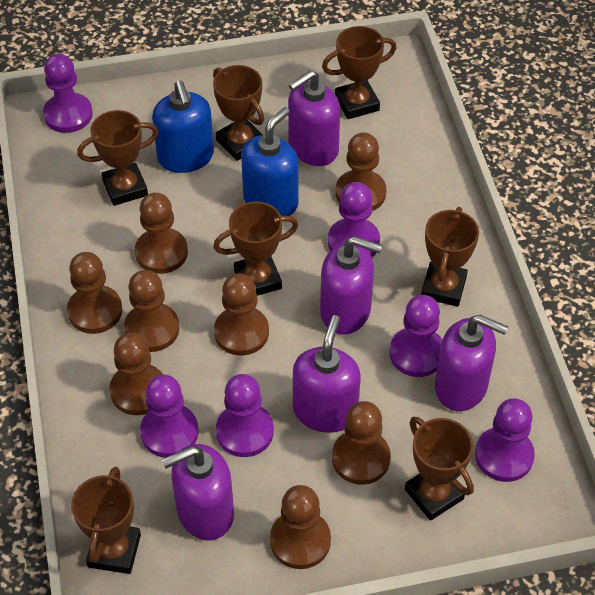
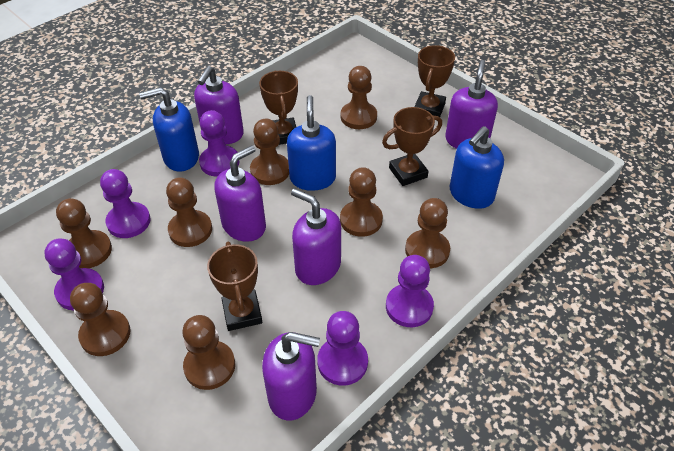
blue soap dispenser: [152,81,214,173] [241,107,299,216] = 2 -> [139,87,199,172] [287,95,336,191] [450,126,504,209] = 3
brown trophy: [71,467,141,574] [77,110,159,206] [213,65,264,161] [213,202,298,296] [322,26,397,119] [405,417,474,521] [421,207,479,307] = 7 -> [207,241,262,331] [259,70,298,145] [382,107,442,186] [414,45,455,117] = 4
purple pawn: [43,54,93,133] [140,375,199,458] [216,374,274,457] [328,182,380,257] [389,295,442,377] [475,398,535,482] = 6 -> [44,238,104,311] [100,169,151,238] [199,110,239,177] [317,311,368,386] [386,255,434,327] = 5

